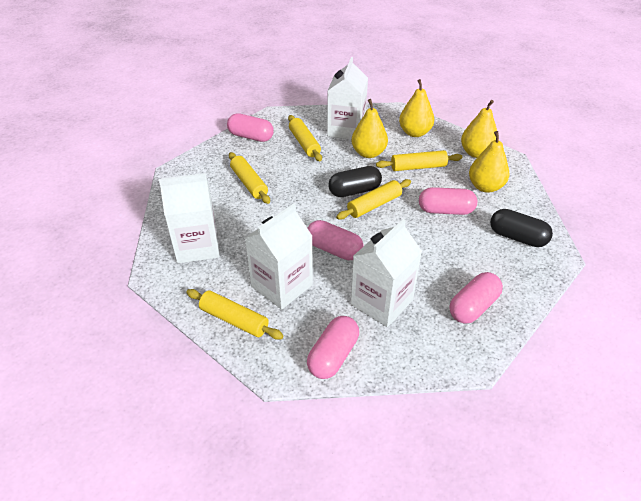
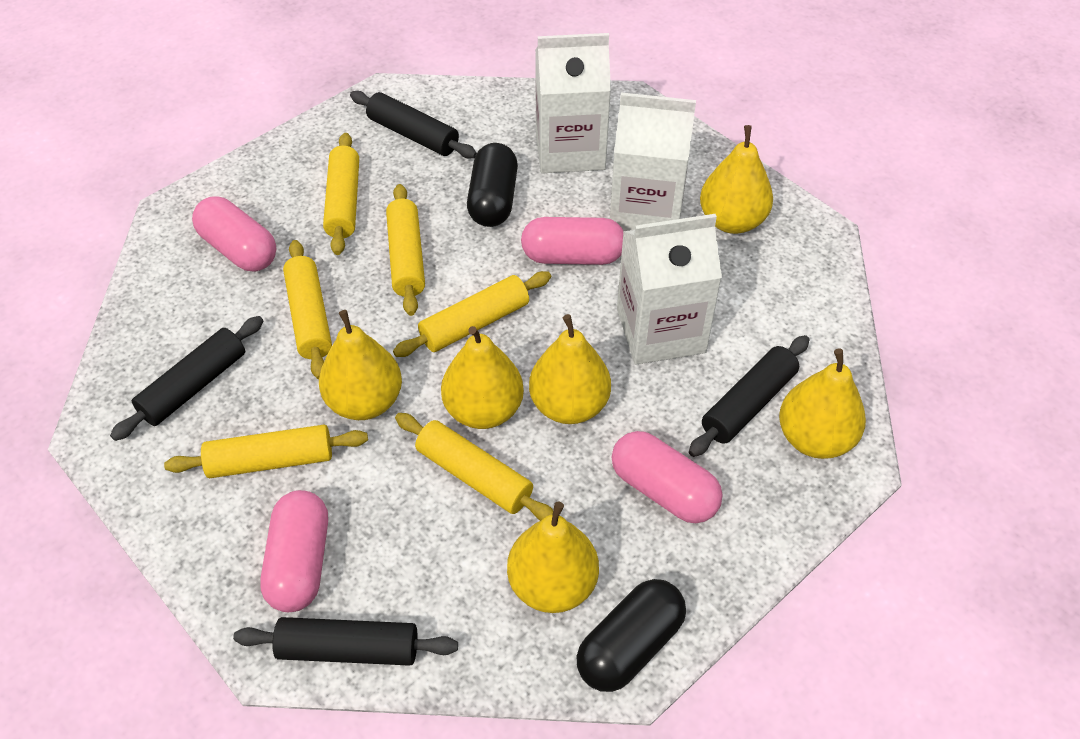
black rolling pin: none = 0 -> [110,316,263,441] [233,617,458,666] [350,91,477,158] [689,335,810,457] = 4
pink capsule: [227,113,274,142] [307,316,359,379] [308,220,363,260] [419,187,477,215] [449,272,503,324] = 5 -> [192,196,276,272] [260,490,328,612] [521,217,623,265] [612,431,723,523] = 4
white carton: [159,173,220,264] [245,204,313,309] [327,57,368,140] [351,219,422,327] = 4 -> [535,33,611,173] [610,92,696,231] [617,214,722,365] = 3
yellow pear: [352,99,388,158] [399,79,434,137] [461,100,497,158] [469,131,509,193] = 4 -> [319,310,402,420] [441,326,524,429] [507,502,599,613] [529,314,611,424] [700,125,773,234] [779,348,866,459] = 6
yellow rolling pin: [186,289,284,340] [229,152,270,204] [288,115,322,162] [336,179,411,220] [376,150,462,171] = 5 -> [164,425,368,478] [283,240,332,379] [323,133,359,255] [386,184,425,316] [393,271,551,357] [395,413,553,521] = 6

